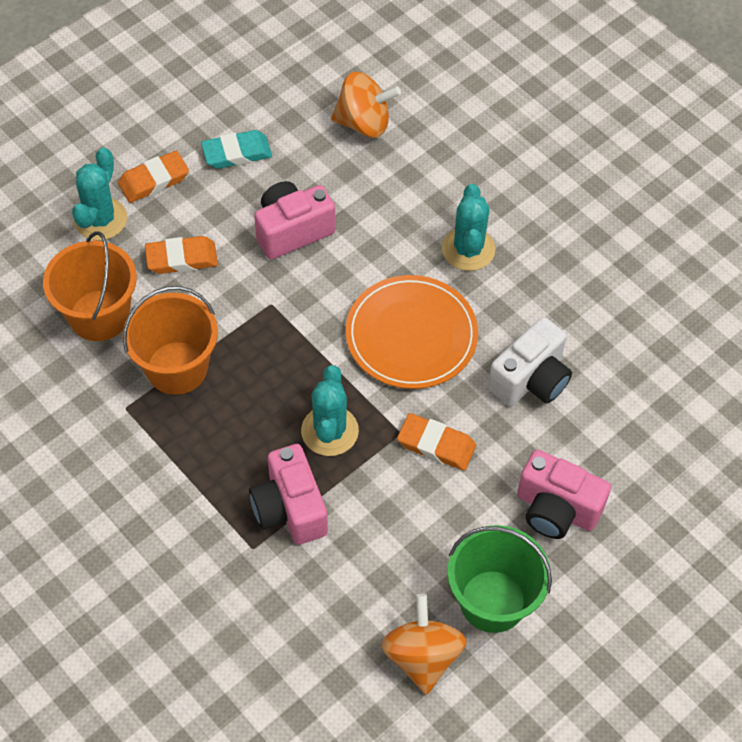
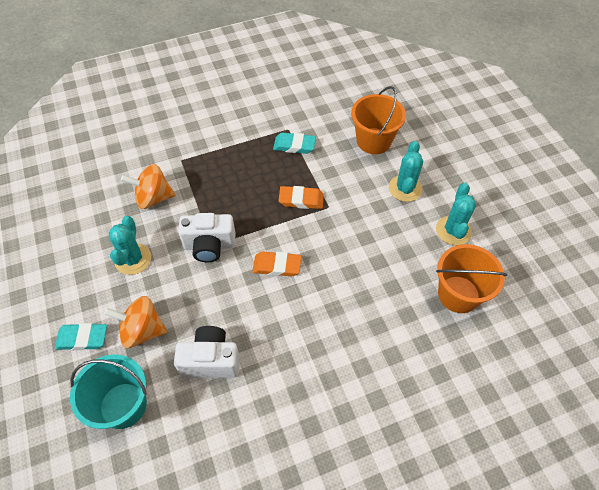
green bucket: [447,525,552,633] = 1 -> none = 0
orange eraser: [118,151,189,203] [145,236,218,274] [397,413,476,471] = 3 -> [252,251,301,276] [278,186,324,209] = 2
orange plate: [345,275,478,389] = 1 -> none = 0
pink camera: [249,444,328,545] [254,181,335,260] [517,450,611,539] = 3 -> none = 0
turquoise bucket: none = 0 -> [70,354,147,429] = 1
turquoise eraser: [201,130,272,169] = 1 -> [55,323,107,350] [273,132,316,154] = 2
white camera: [488,317,572,406] = 1 -> [174,326,240,378] [178,213,235,262] = 2

